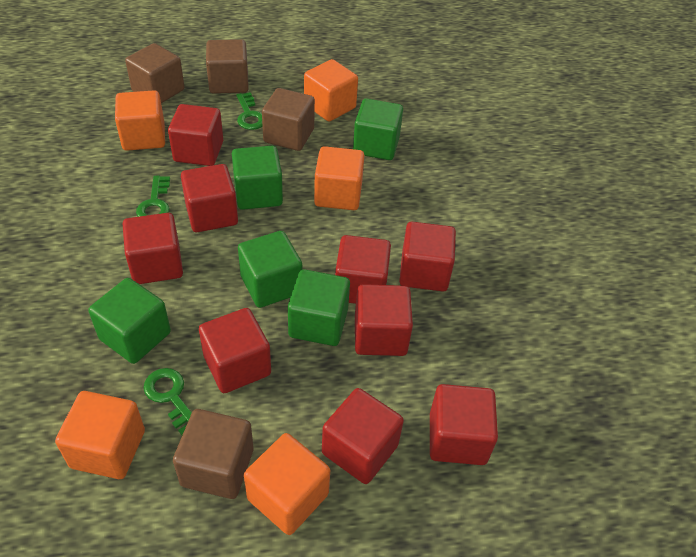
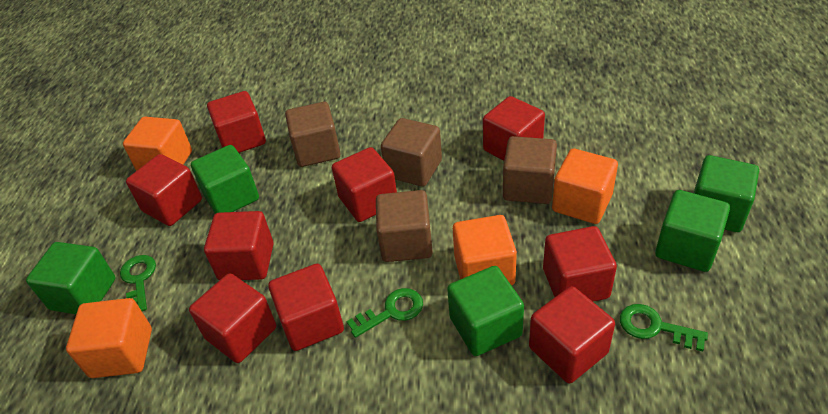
orange cube: [55,391,145,479] [115,90,165,151] [244,433,330,535] [304,59,358,122] [314,146,365,210] = 5 -> [66,298,152,378] [123,117,192,171] [453,215,517,285] [552,149,618,224] = 4

